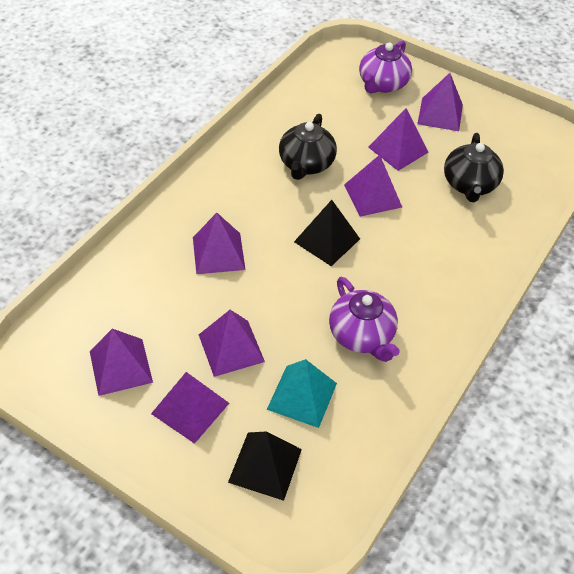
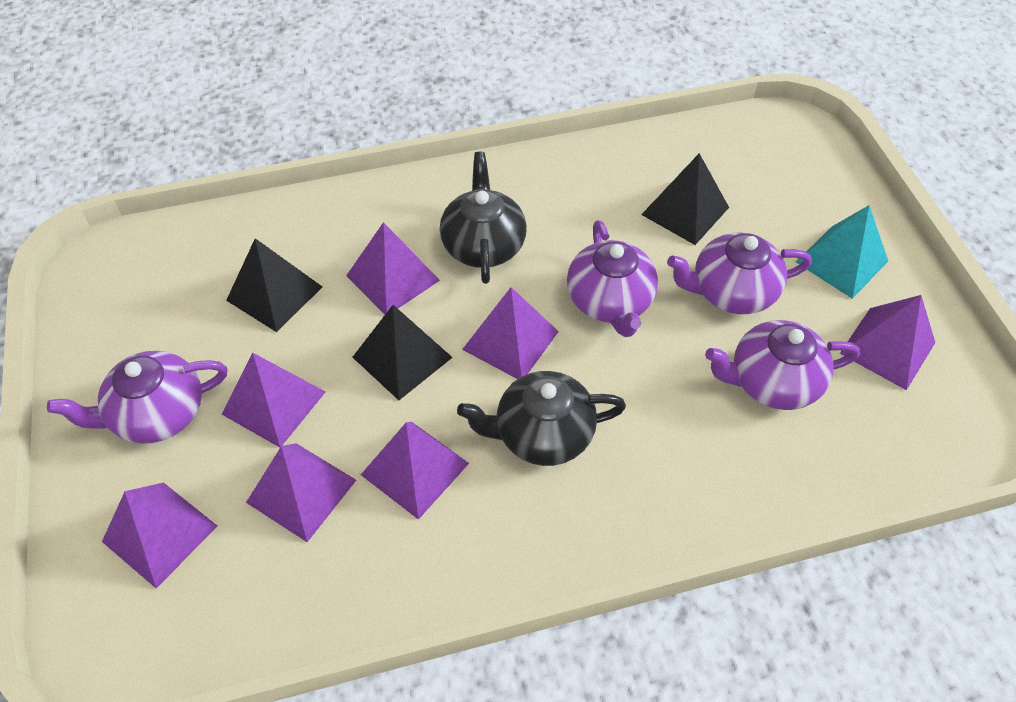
black pyramid: [228,431,302,501] [294,200,360,266] = 2 -> [226,238,322,332] [353,305,453,400] [641,153,729,245] = 3
purple teapot: [329,277,400,362] [359,40,412,93] = 2 -> [47,351,227,444] [567,220,658,337] [667,233,812,314] [705,320,860,410] = 4

